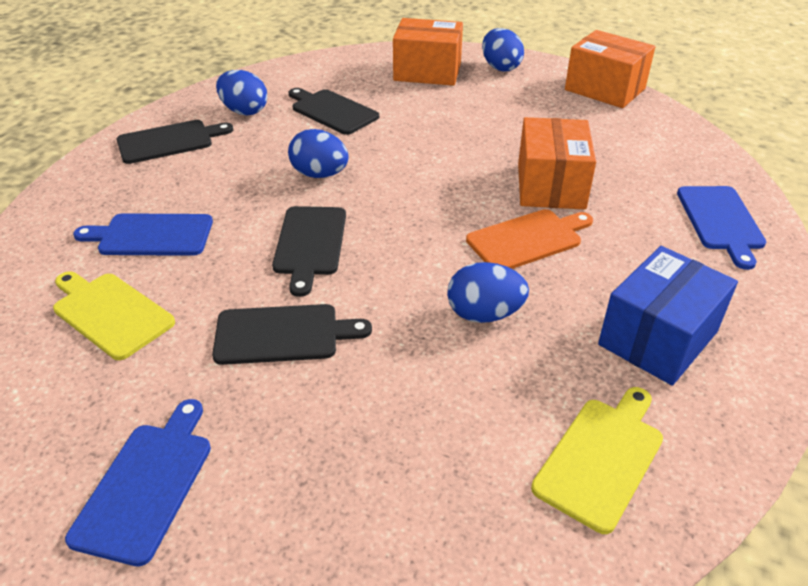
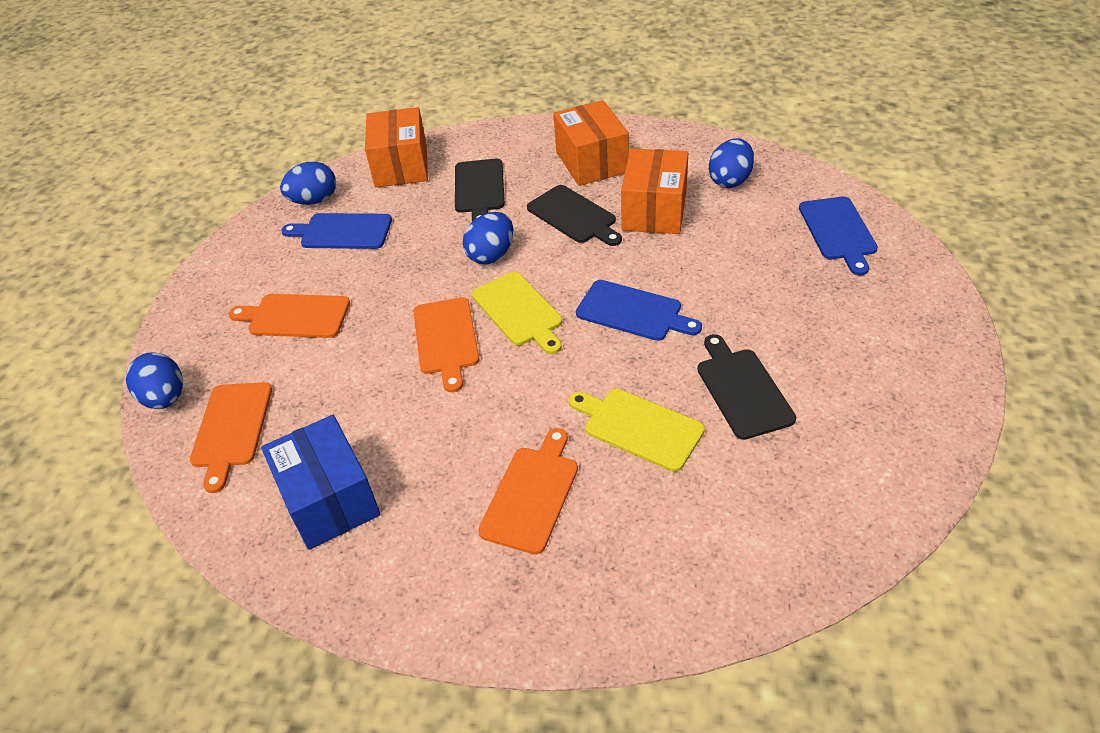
black cutting board: [116,120,233,164] [212,304,372,365] [272,206,346,297] [289,88,379,135] = 4 -> [455,159,505,221] [527,185,622,246] [697,334,796,440] = 3
orange cutting board: [466,209,593,269] = 1 -> [190,382,272,493] [229,294,350,338] [413,297,480,392] [478,428,578,554] = 4

